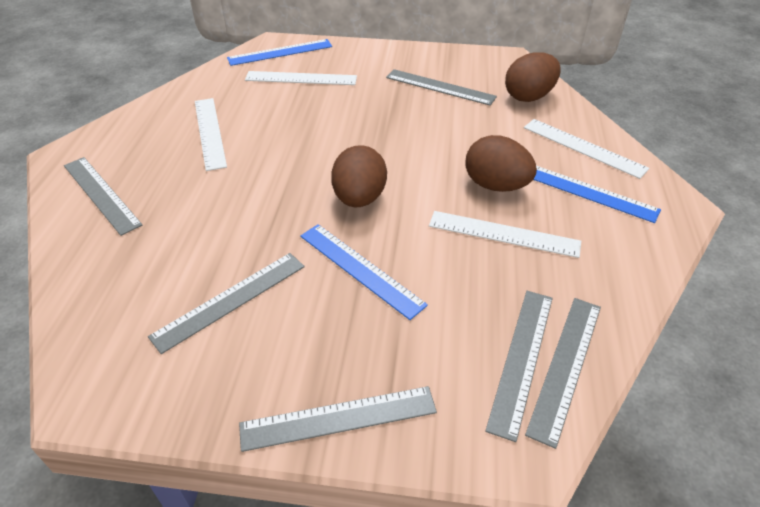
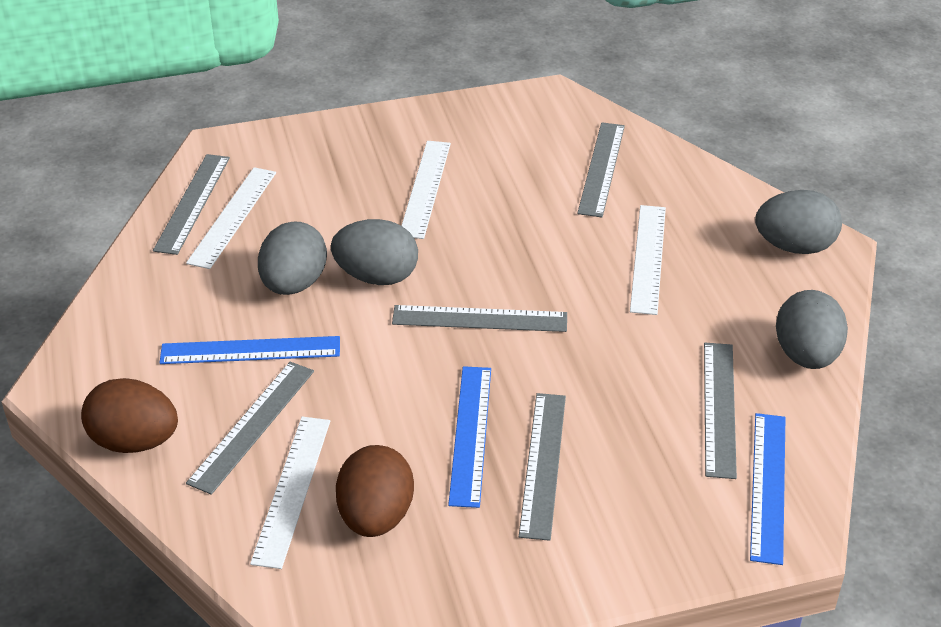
brown egg: [331,145,387,207] [465,135,537,192] [505,52,561,102] = 3 -> [81,378,178,453] [336,445,414,537] = 2
grey egg: none = 0 -> [258,222,327,295] [331,219,418,285] [755,190,842,254] [776,290,848,369] = 4

